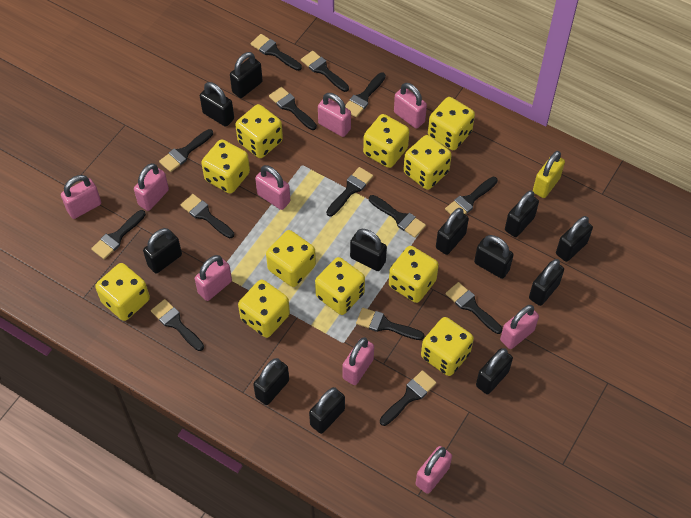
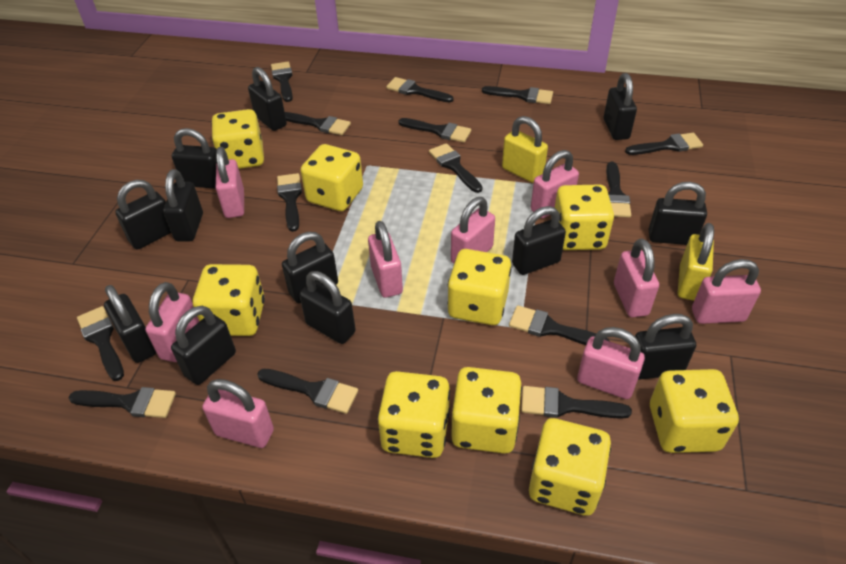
yellow dice: [95,263,150,321] [201,139,250,194] [235,104,283,158] [238,280,290,338] [266,230,316,287] [315,257,365,315] [363,114,410,168] [389,246,439,303] [403,135,452,190] [421,317,474,376] [428,97,475,150] = 11 -> [193,264,265,336] [211,109,264,169] [300,144,363,211] [377,371,450,458] [447,249,511,325] [451,367,522,454] [529,418,611,516] [555,184,614,250] [650,369,739,453] = 9
yellow padlock: [533,151,565,198] = 1 -> [502,116,548,183] [678,223,714,301] = 2

